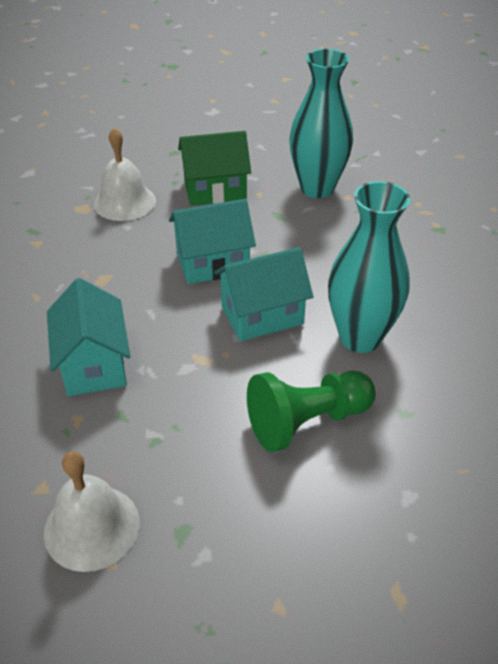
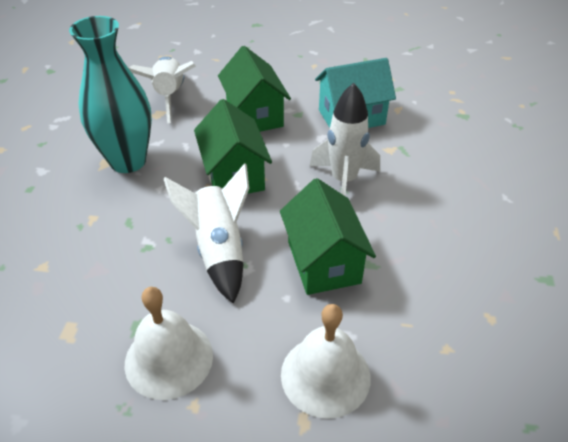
green house: [178,131,251,205] = 1 -> [194,99,272,194] [218,46,291,132] [280,178,376,295] = 3
green pawn: [247,371,375,452] = 1 -> none = 0
turquoise house: [47,278,130,396] [169,199,256,284] [214,247,313,341] = 3 -> [315,58,396,128] = 1
turquoise vase: [289,49,353,198] [328,181,410,353] = 2 -> [69,16,152,173] = 1
white rocket: none = 0 -> [129,56,196,123] [164,163,249,303] [310,83,380,196] = 3

